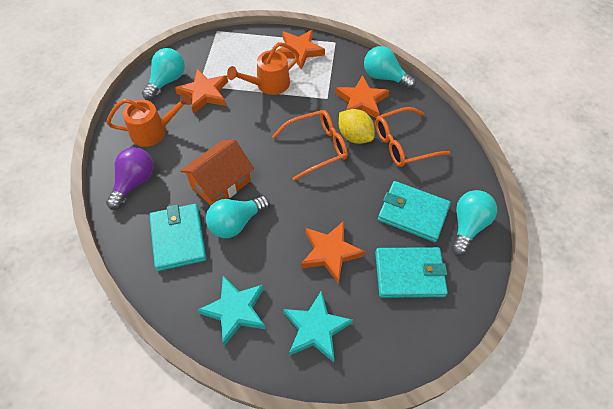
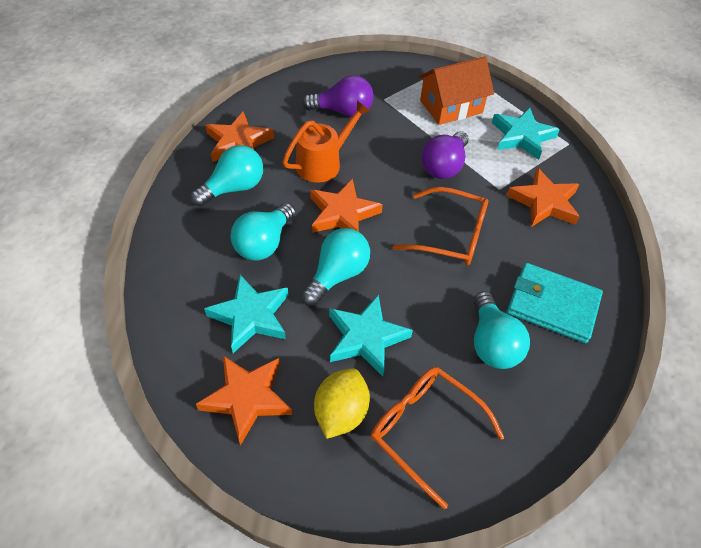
orange watering can: [106,93,192,147] [227,42,299,95] = 2 -> [282,101,370,183] = 1
purple light bulb: [106,147,154,210] = 1 -> [303,75,374,117] [421,131,469,179] = 2
turquoise star: [197,276,266,346] [283,291,353,362] = 2 -> [204,275,288,353] [329,295,413,376] [492,108,560,160] = 3
turquoise wallet: [149,204,206,271] [375,247,448,298] [378,181,451,242] = 3 -> [507,263,603,343] = 1

